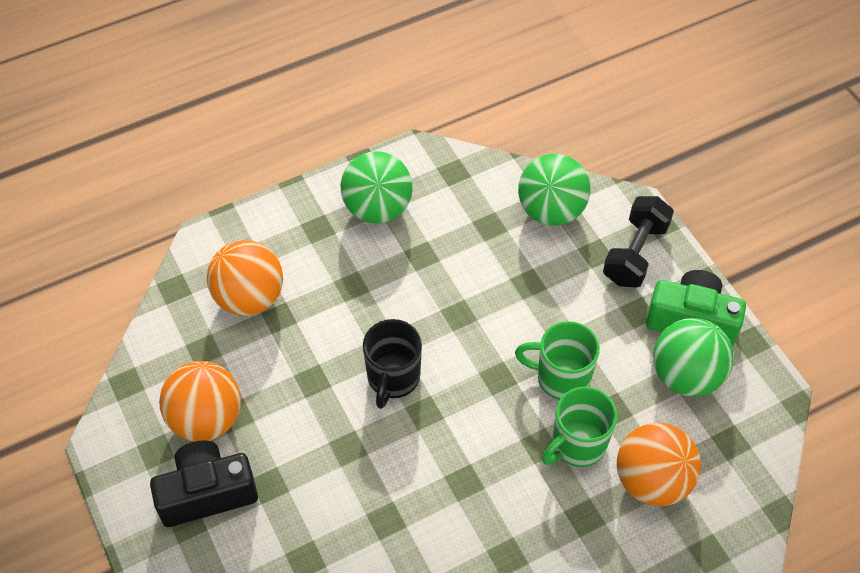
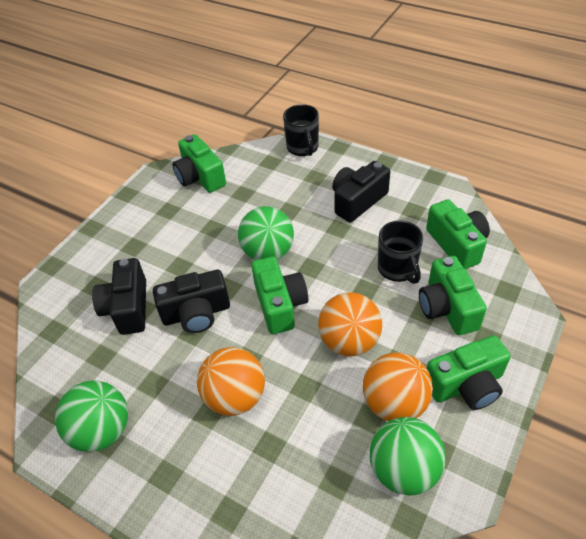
black camera: [150,441,258,527] = 1 -> [92,258,146,335] [153,270,230,333] [332,161,390,223] = 3
black dumbbell: [603,196,674,287] = 1 -> none = 0
black mug: [363,319,422,409] = 1 -> [283,104,319,156] [378,220,423,284] = 2
green camera: [646,270,746,347] = 1 -> [172,134,226,193] [251,256,308,334] [419,256,487,335] [426,199,490,269] [427,335,511,410] = 5
green mug: [515,321,600,400] [542,387,617,467] = 2 -> none = 0

